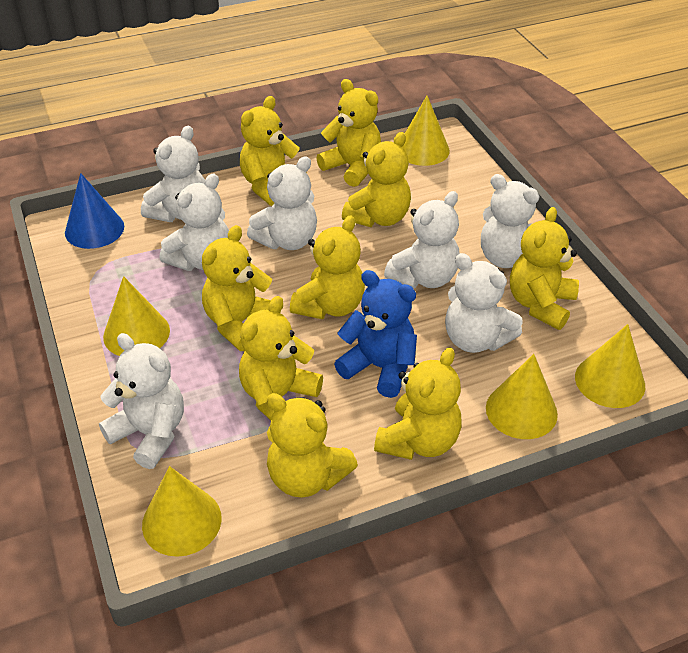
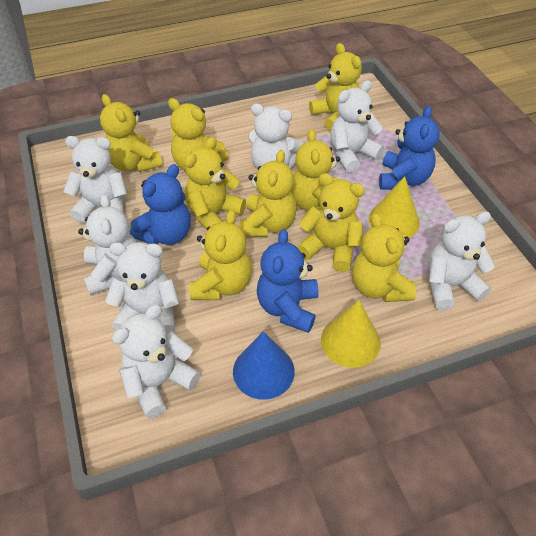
blue teddy bear: [334,270,417,398] = 1 -> [130,164,191,245] [257,229,319,333] [379,106,440,190] = 3
yellow cone: [103,276,170,356] [142,466,222,557] [402,96,450,166] [486,354,558,439] [575,324,645,408] = 5 -> [321,300,381,368] [369,176,420,238] = 2

